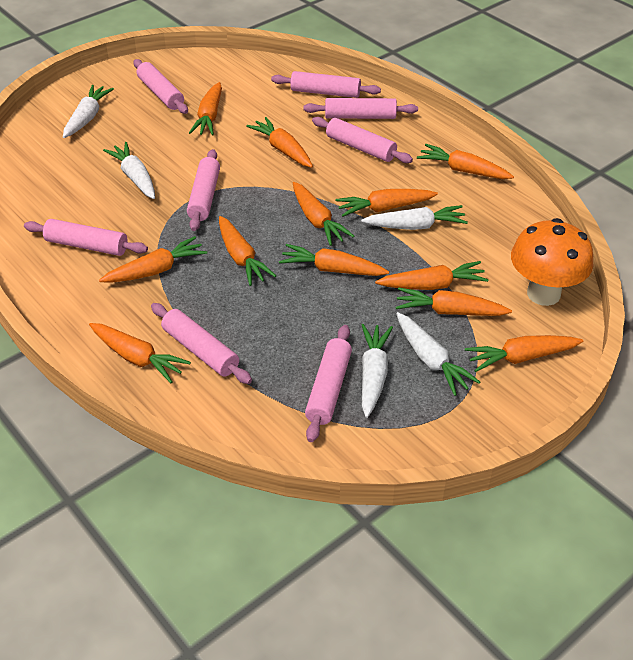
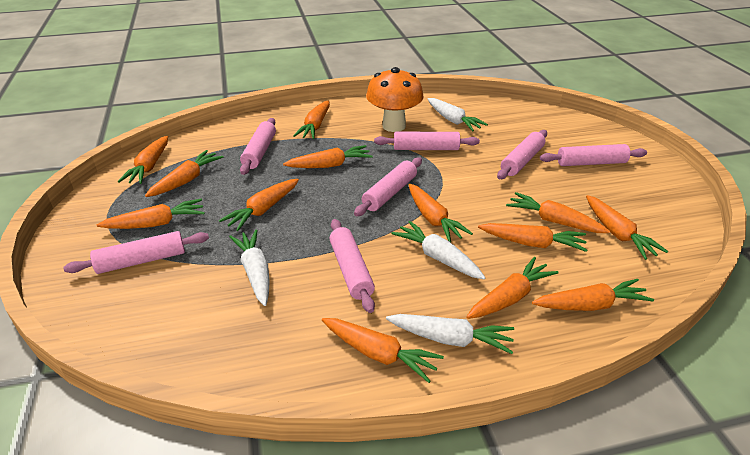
orange carrot: [89,323,191,383] [99,236,207,283] [189,82,222,135] [219,216,276,286] [246,117,313,168] [279,244,389,276] [293,182,354,246] [335,189,438,217] [375,261,488,290] [395,287,512,316] [417,144,514,179] [465,335,583,372] = 12 -> [97,199,205,229] [118,136,168,184] [145,150,223,197] [219,179,299,231] [283,145,372,168] [293,101,330,139] [322,318,444,383] [409,184,473,242] [466,257,558,319] [478,223,587,252] [506,192,610,233] [532,279,654,311] [586,195,668,260] = 13
pink rolling pin: [24,219,148,256] [133,59,188,114] [151,303,252,384] [187,149,220,231] [271,71,381,98] [303,98,418,119] [305,325,352,442] [312,117,413,163] = 8 -> [63,231,209,274] [240,118,276,175] [329,219,375,313] [354,157,422,216] [374,132,480,150] [497,130,547,179] [540,144,647,166] = 7
white carrot: [63,85,114,138] [103,142,155,199] [361,205,468,230] [362,324,393,418] [396,312,480,396] = 5 -> [229,229,270,306] [386,314,514,354] [391,221,486,279] [428,98,488,131] = 4

